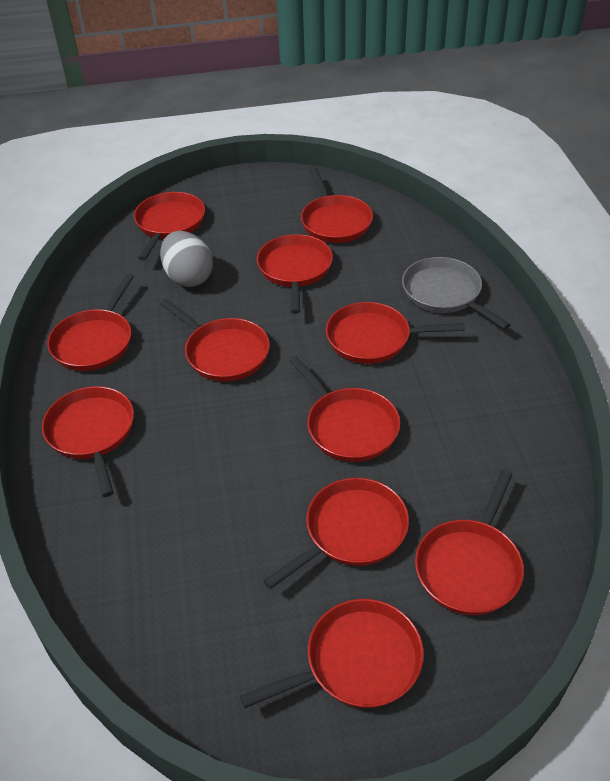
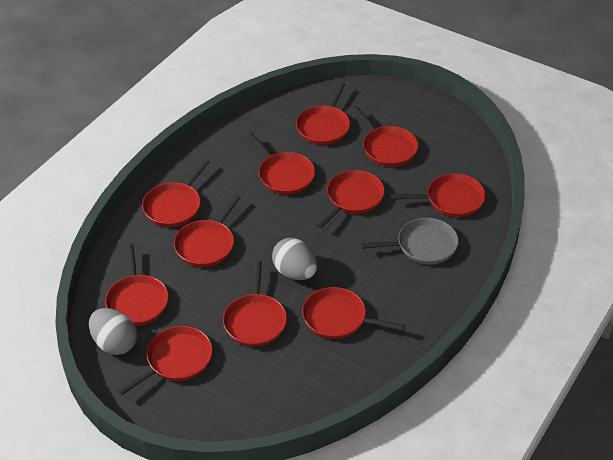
grey egg: [160,231,213,287] = 1 -> [89,308,137,355] [272,238,317,280] = 2

